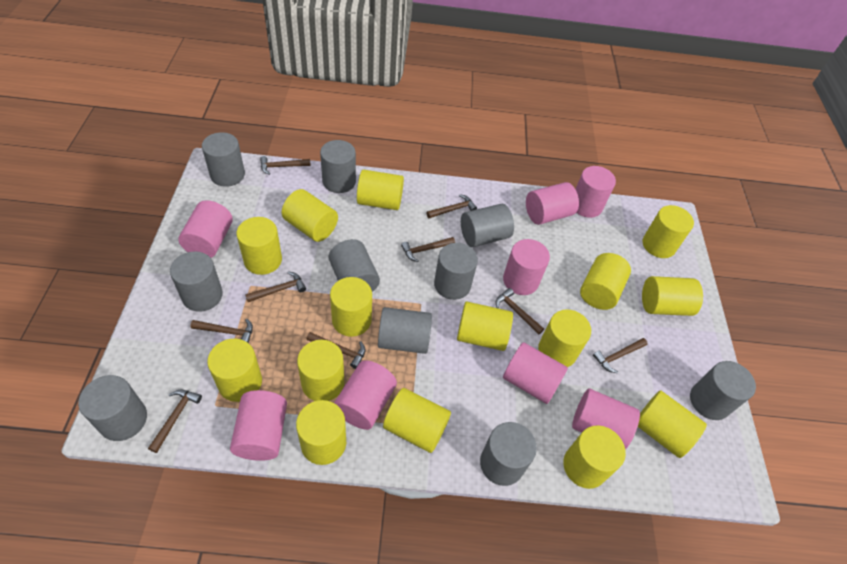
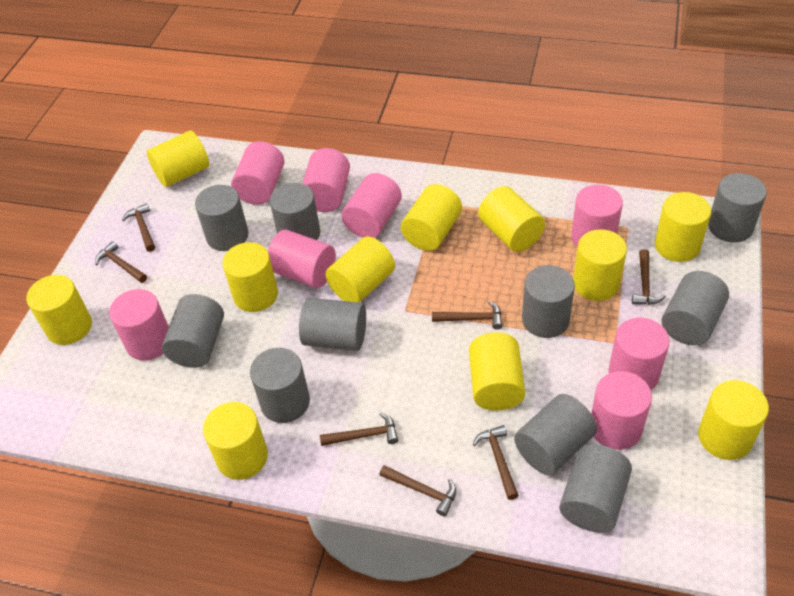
brown hammer: [148,390,202,453] [191,319,253,343] [245,271,306,302] [260,156,311,175] [307,332,365,369] [401,237,455,262] [427,194,477,218] [496,288,544,335] [593,338,648,373] = 9 -> [95,241,147,283] [122,203,155,252] [320,412,398,446] [380,465,456,516] [432,301,502,330] [473,425,519,500] [632,249,666,305] = 7
yellow cylinder: [207,339,262,402] [237,217,282,275] [282,189,338,242] [296,400,346,465] [297,340,344,401] [330,277,372,337] [357,170,404,210] [383,388,451,453] [457,302,513,351] [538,310,591,367] [563,425,626,489] [580,253,631,310] [638,390,707,458] [642,276,703,316] [643,205,694,258] = 15 -> [26,275,92,345] [147,130,209,187] [203,402,268,480] [222,242,278,312] [325,236,395,303] [401,184,462,251] [469,332,525,411] [478,186,545,252] [573,229,627,301] [655,192,711,262] [698,380,769,460] = 11

